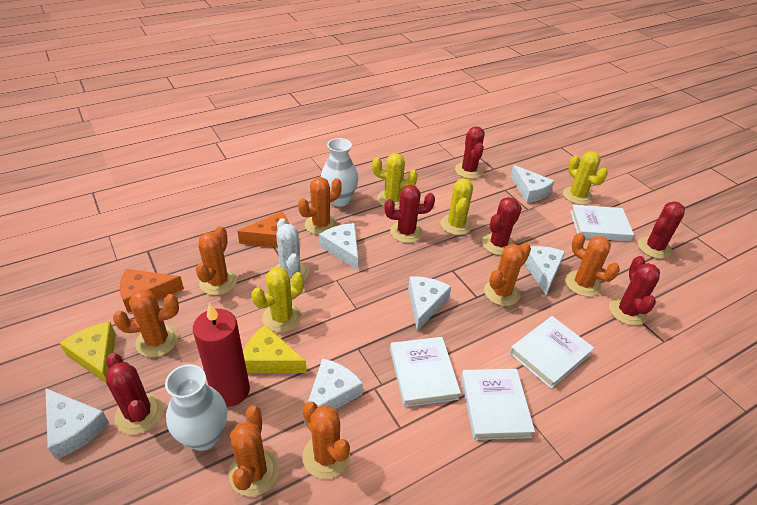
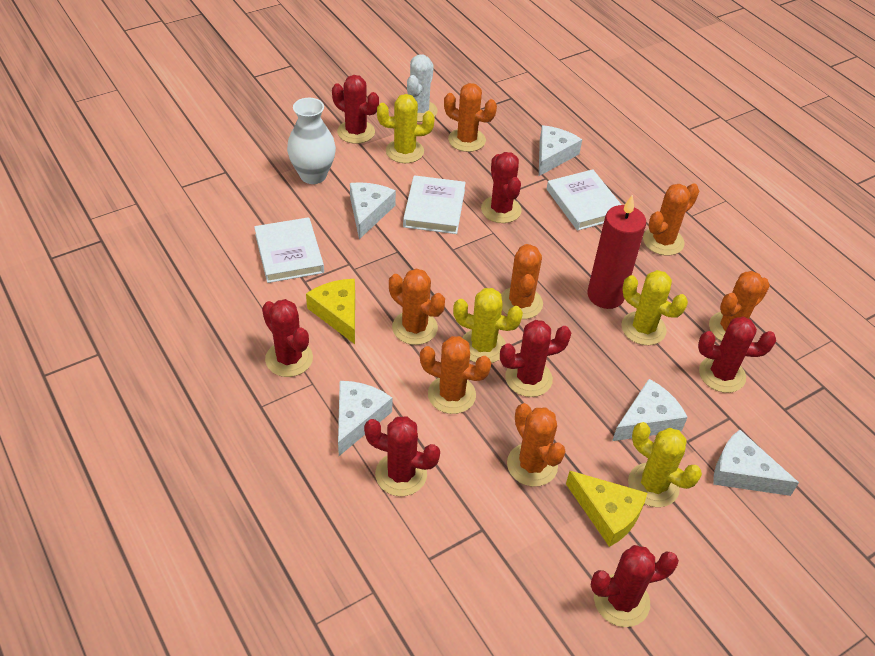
orange cheese: [120,269,184,313] [237,212,289,247] = 2 -> none = 0
red cactus: [106,353,163,435] [384,185,435,243] [455,126,485,179] [482,197,522,255] [609,256,660,326] [638,201,685,259] = 6 -> [262,299,313,377] [332,75,379,144] [364,416,440,496] [481,152,522,223] [500,320,571,397] [591,545,679,627] [698,317,776,393] = 7
white book: [390,337,461,407] [461,369,535,440] [509,316,594,389] [570,205,634,241] = 4 -> [254,217,324,283] [403,175,466,234] [547,169,621,231] = 3
white cheese: [45,388,109,459] [304,358,363,426] [319,223,358,270] [408,276,452,331] [510,165,554,203] [524,246,565,295] = 6 -> [338,381,392,456] [350,182,396,239] [539,125,582,176] [612,379,688,441] [713,430,799,496] = 5
white vase: [165,364,227,451] [321,138,358,207] = 2 -> [287,98,336,184] = 1

